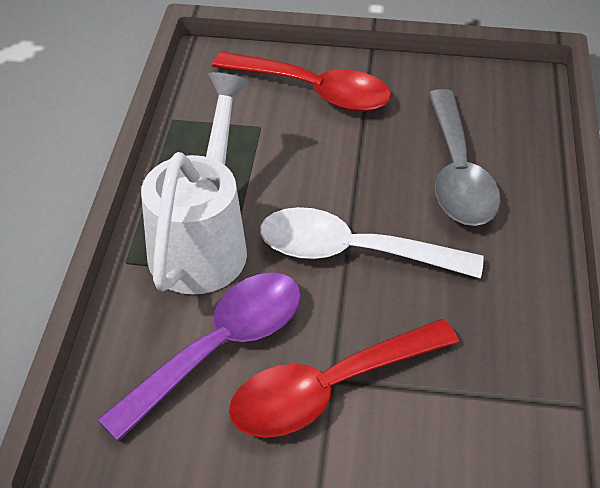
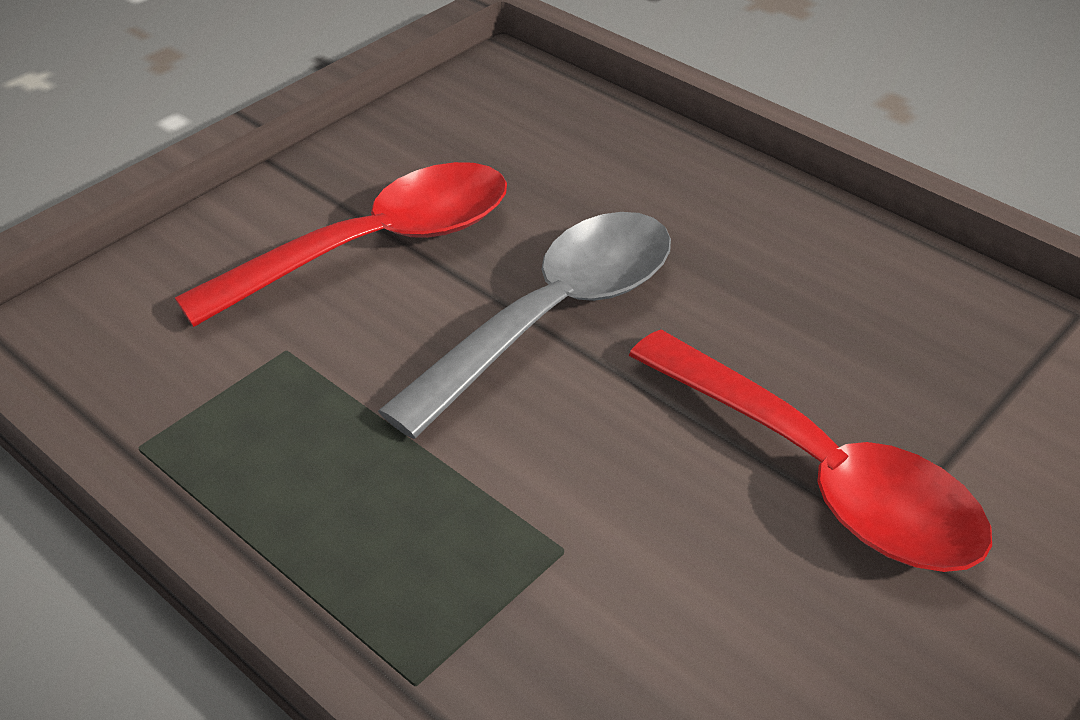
purple spoon: [97,272,301,442] = 1 -> none = 0
white spoon: [260,207,484,279] = 1 -> none = 0
white watering can: [141,72,250,294] = 1 -> none = 0

